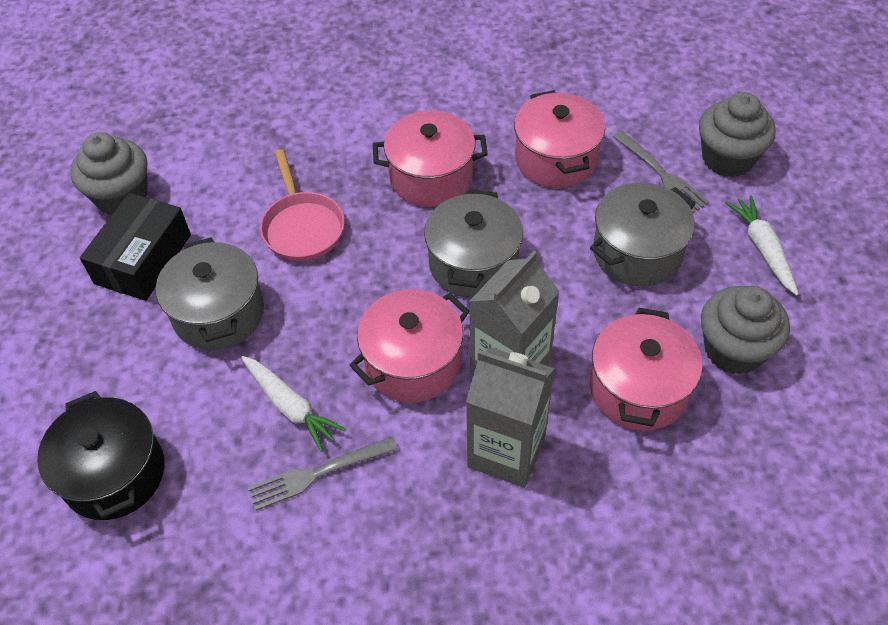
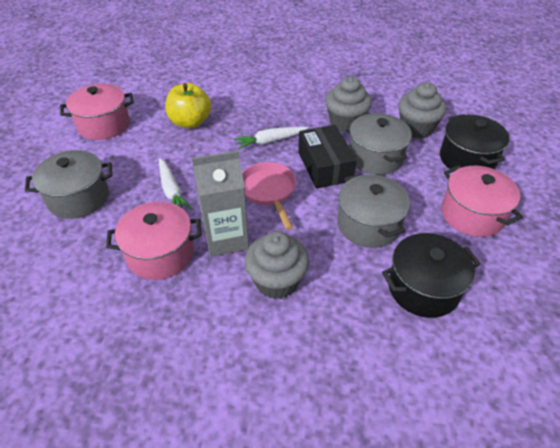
black pot: [37,391,165,520] = 1 -> [382,233,481,318] [440,114,510,169] = 2
grey carton: [466,347,555,488] [469,251,560,375] = 2 -> [192,151,249,257] = 1
grey fork: [248,437,398,511] [613,131,709,213] = 2 -> none = 0
pink pot: [349,289,470,403] [373,111,488,207] [514,90,605,188] [590,308,702,431] = 4 -> [60,84,134,140] [106,201,202,280] [441,165,523,237] = 3
yellow apple: none = 0 -> [166,83,211,128] = 1

